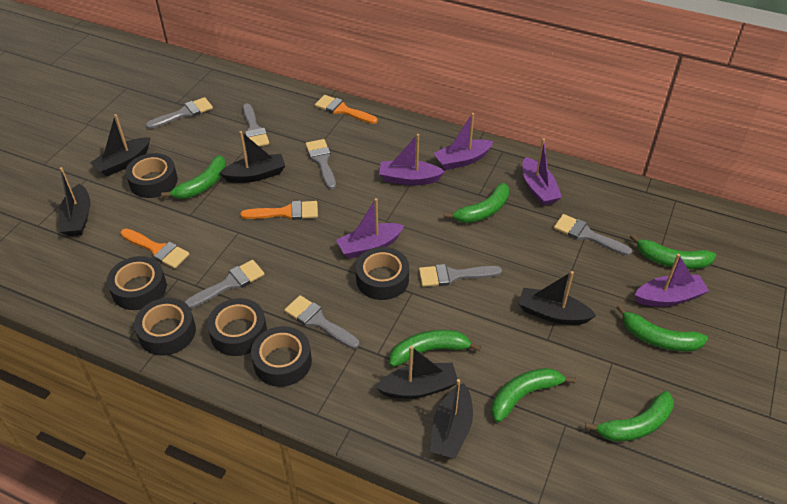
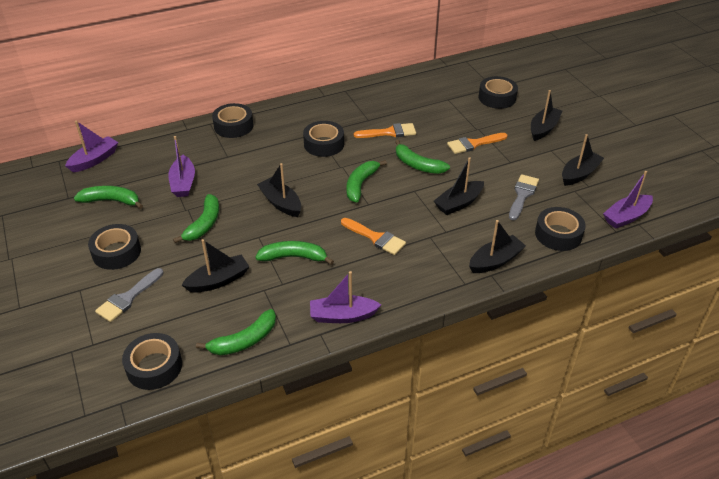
green banana: [161,155,226,199] [390,330,481,367] [444,183,509,223] [491,368,576,422] [585,391,674,442] [616,304,708,352] [630,234,716,269] = 7 -> [74,186,143,209] [173,194,219,243] [196,309,276,356] [256,241,334,265] [346,160,387,203] [395,140,450,174] = 6
grey brush: [145,97,213,129] [185,260,264,309] [243,104,269,147] [284,295,359,349] [306,139,336,190] [419,264,502,287] [554,214,632,256] = 7 -> [95,268,164,322] [509,174,539,220] = 2
purple boat: [336,198,405,259] [379,134,445,185] [433,113,494,170] [522,138,562,206] [635,254,709,307] = 5 -> [65,120,119,172] [168,136,195,197] [310,271,381,323] [603,171,653,229] = 4

